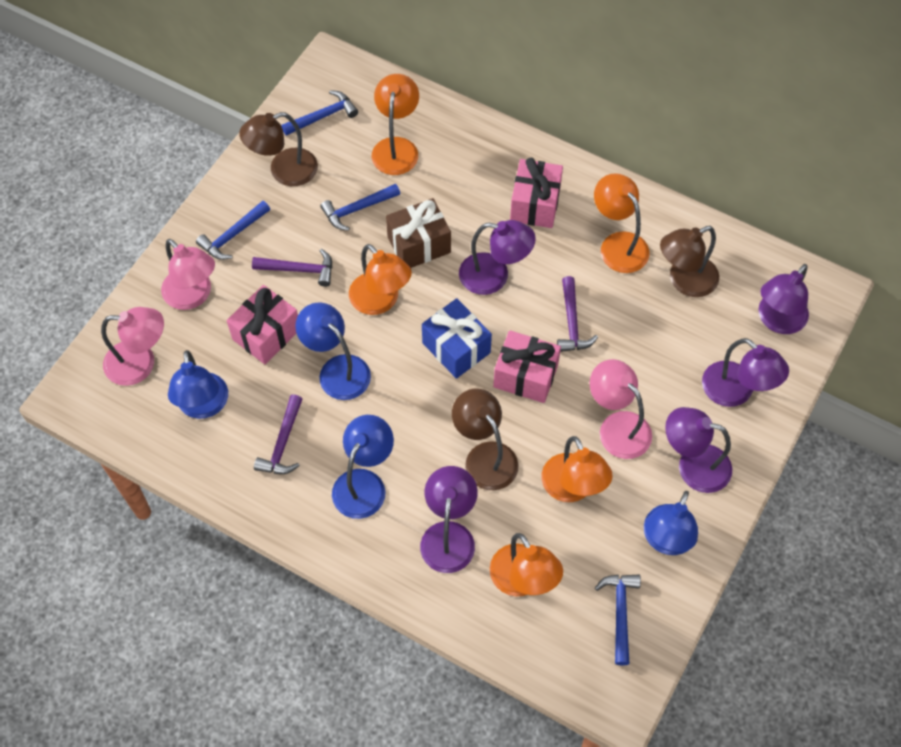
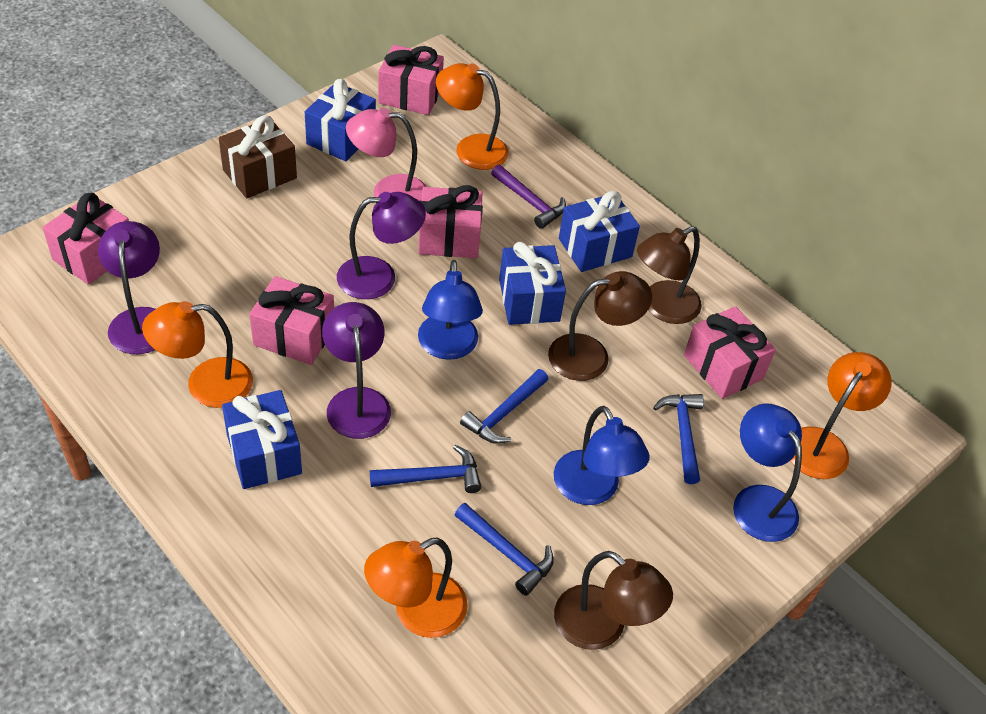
blue gift: [422,298,492,379] = 1 -> [222,390,302,489] [305,79,376,161] [499,242,566,325] [559,191,640,272] = 4
blue lamp: [168,350,228,419] [295,302,371,400] [332,415,394,519] [644,491,698,555] = 4 -> [418,260,483,360] [554,406,650,505] [733,403,802,542] = 3
orange lamp: [349,244,412,315] [372,74,419,175] [490,533,563,597] [542,436,613,502] [594,173,650,273] = 5 -> [142,301,253,408] [364,537,468,638] [436,63,509,170] [790,352,892,479] = 4
pink gift: [227,285,298,365] [493,330,561,403] [510,158,563,228] = 3 -> [43,193,129,285] [249,276,334,365] [378,45,444,115] [418,185,483,258] [684,306,776,399] = 5
pink lamp: [101,307,164,386] [161,239,215,310] [590,359,652,459] = 3 -> [346,108,426,202] = 1
purple hammer: [252,249,332,287] [254,394,302,474] [557,276,598,352] = 3 -> [491,164,566,229] = 1
purple lamp: [420,466,478,573] [459,220,536,295] [665,407,732,493] [702,338,789,407] [758,264,809,334] = 5 -> [98,221,160,354] [322,302,391,439] [337,192,426,299] = 3

